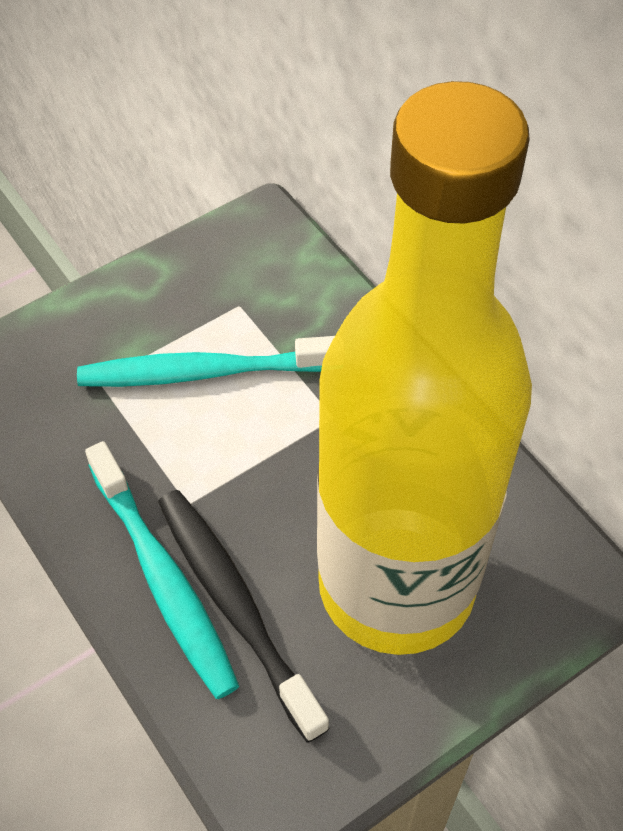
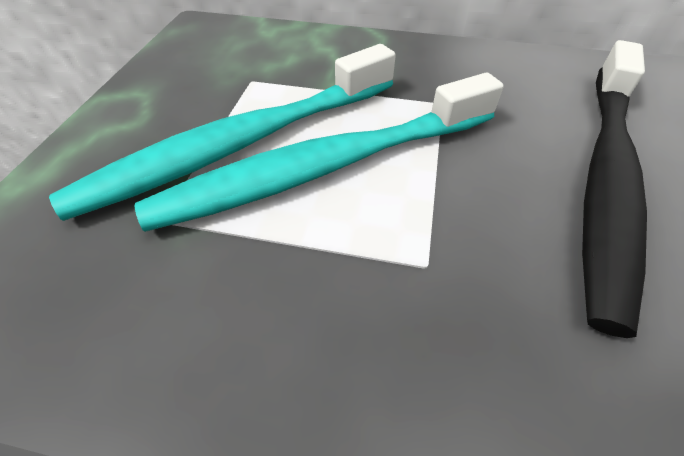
yellow bottle: [317,81,532,655] = 1 -> none = 0

